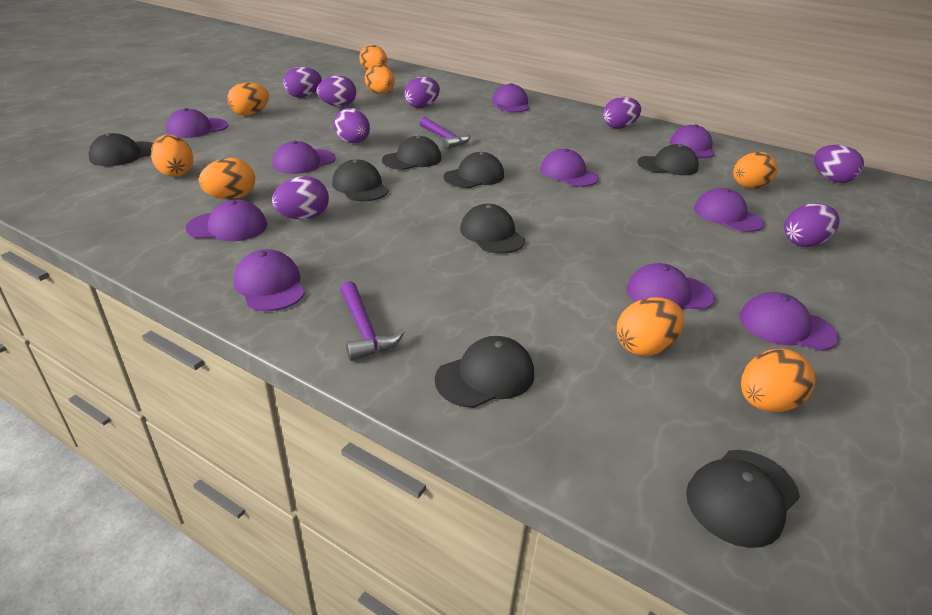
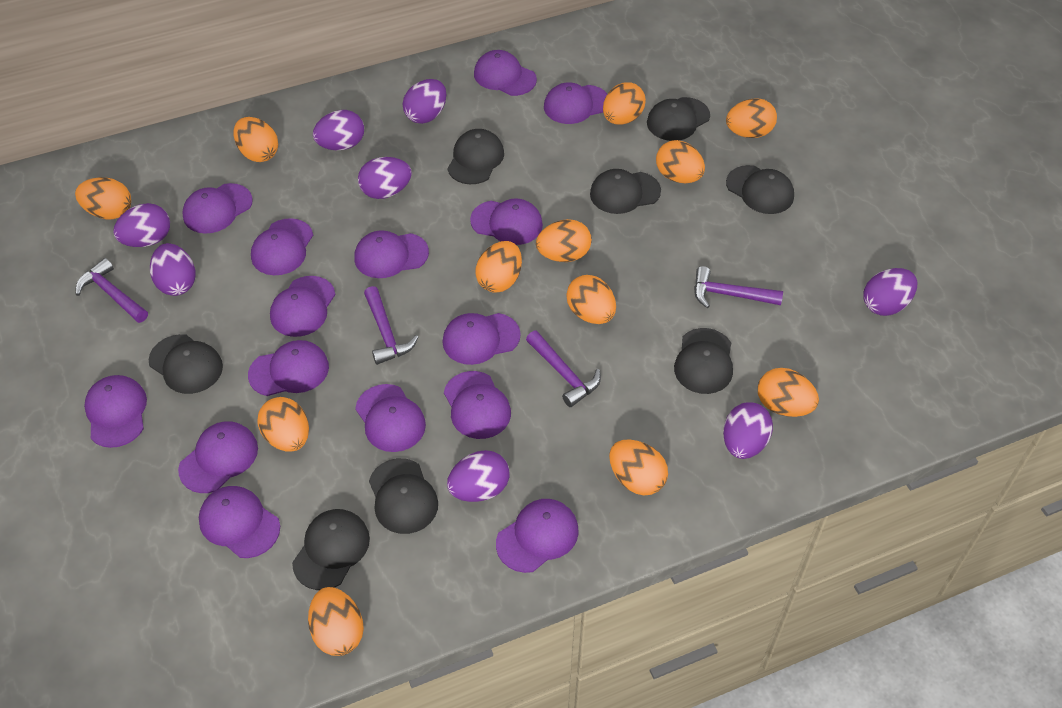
orange egg: [151,135,194,177] [198,158,255,199] [227,82,269,116] [359,45,387,70] [365,64,395,94] [617,297,684,356] [733,152,778,189] [741,349,815,412] = 8 -> [75,177,131,219] [233,117,278,162] [257,397,309,452] [308,587,364,656] [476,241,522,293] [536,219,592,262] [566,275,616,324] [603,82,646,125] [609,439,668,495] [656,140,705,183] [726,98,777,138] [758,368,819,417] = 12
purple cap: [167,108,228,138] [186,199,267,241] [234,249,305,311] [273,141,336,174] [492,83,529,112] [540,149,599,187] [627,263,715,310] [670,124,715,159] [694,188,764,232] [739,292,839,351] = 10 -> [84,375,147,448] [178,421,258,493] [182,183,253,234] [199,486,280,558] [248,340,329,396] [251,218,313,275] [270,276,336,337] [354,230,429,278] [355,384,426,452] [442,313,521,365] [444,371,511,439] [470,198,543,245] [474,50,537,96] [496,499,579,573] [544,82,607,124] = 15
purple hammer: [340,281,405,361] [420,117,471,149] = 2 -> [76,258,148,323] [364,286,418,365] [526,331,601,407] [694,266,783,308] = 4

